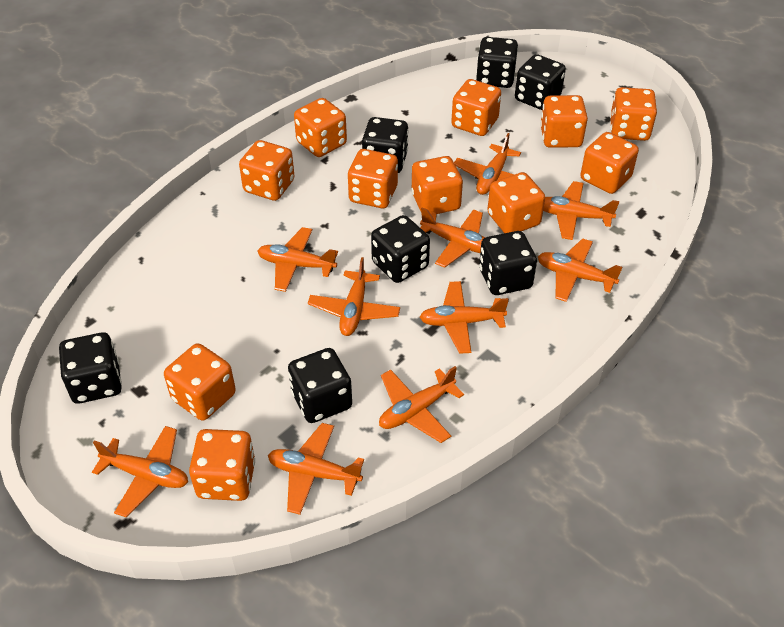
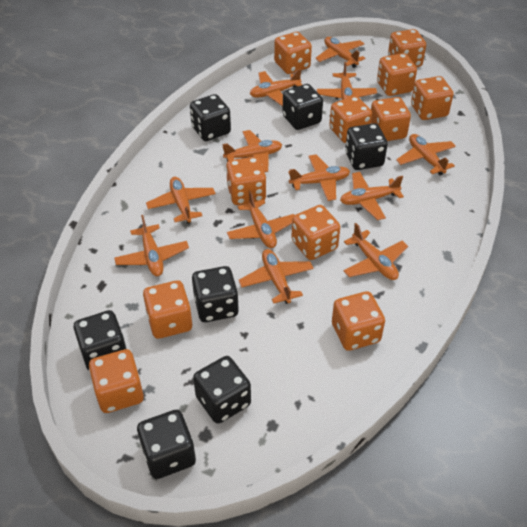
orange plane: [92,426,188,517] [257,227,338,292] [268,423,364,515] [308,257,400,336] [379,366,464,443] [420,207,485,268] [420,281,509,354] [454,133,521,195] [538,238,623,302] [543,181,619,240] = 10 -> [114,215,189,276] [146,177,215,224] [223,130,282,172] [227,190,295,248] [239,249,314,304] [250,69,302,106] [288,154,350,201] [315,37,366,68] [317,61,377,100] [340,172,404,220] [344,223,408,280] [396,134,456,175] = 12

